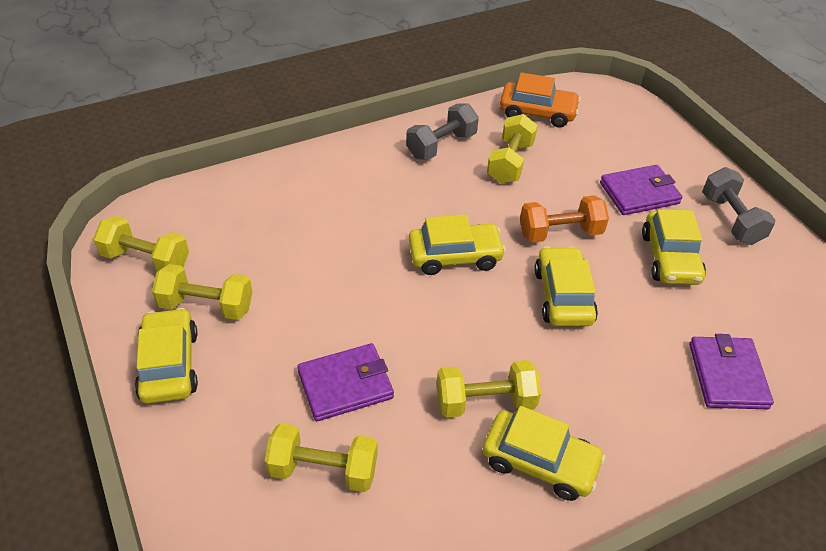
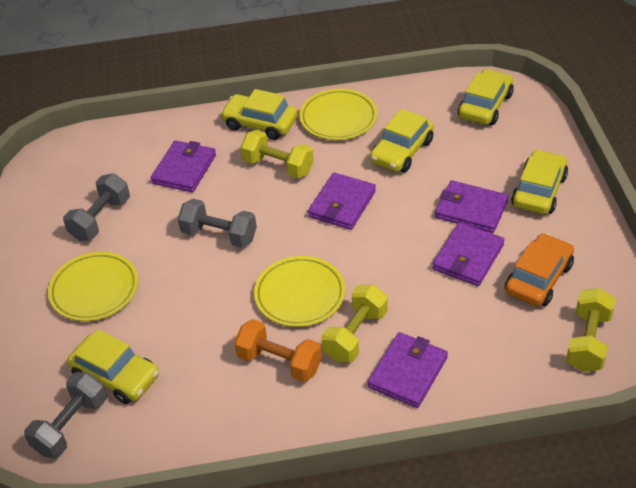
grey dumbbell: [406,104,479,160] [702,167,776,245] = 2 -> [24,372,107,458] [63,173,130,241] [178,199,257,248] = 3
purple wallet: [297,343,394,421] [600,165,682,215] [689,334,774,409] = 3 -> [151,141,216,192] [308,172,376,230] [368,332,448,408] [432,222,505,286] [435,180,508,233] = 5
yellow dumbbell: [93,216,189,272] [152,264,252,320] [265,423,377,492] [437,360,541,418] [487,114,538,183] = 5 -> [241,130,314,178] [321,285,388,362] [566,288,616,372] = 3
yellow plate: none = 0 -> [48,252,138,321] [254,256,345,327] [300,89,377,140] = 3

